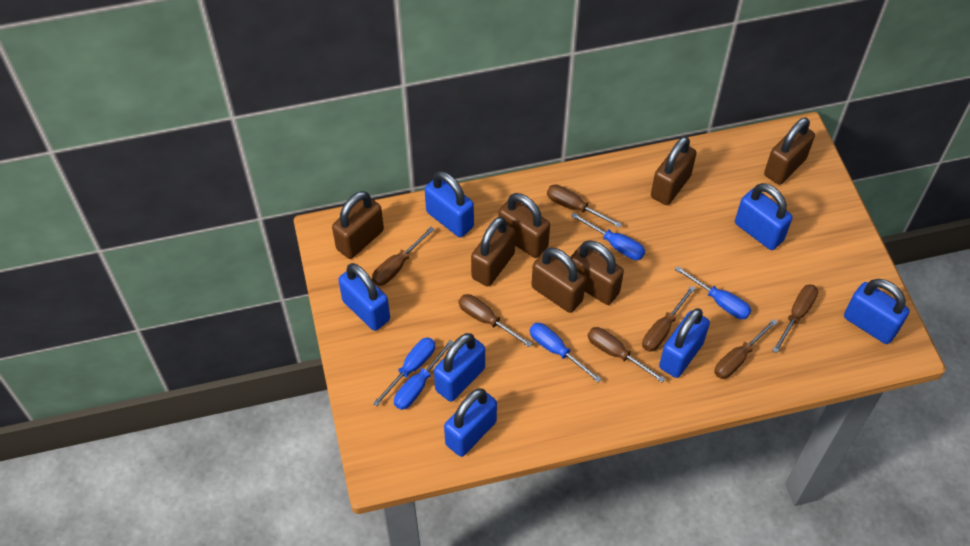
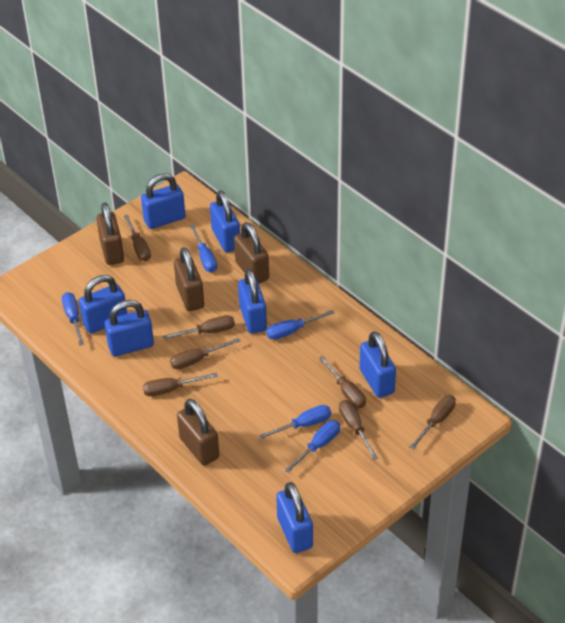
brown padlock: [332,191,384,259] [471,217,516,286] [498,193,550,258] [532,247,586,313] [570,240,624,305] [651,136,697,205] [764,117,815,185] = 7 -> [96,203,124,265] [174,247,204,311] [177,399,219,465] [234,222,269,284] = 4

